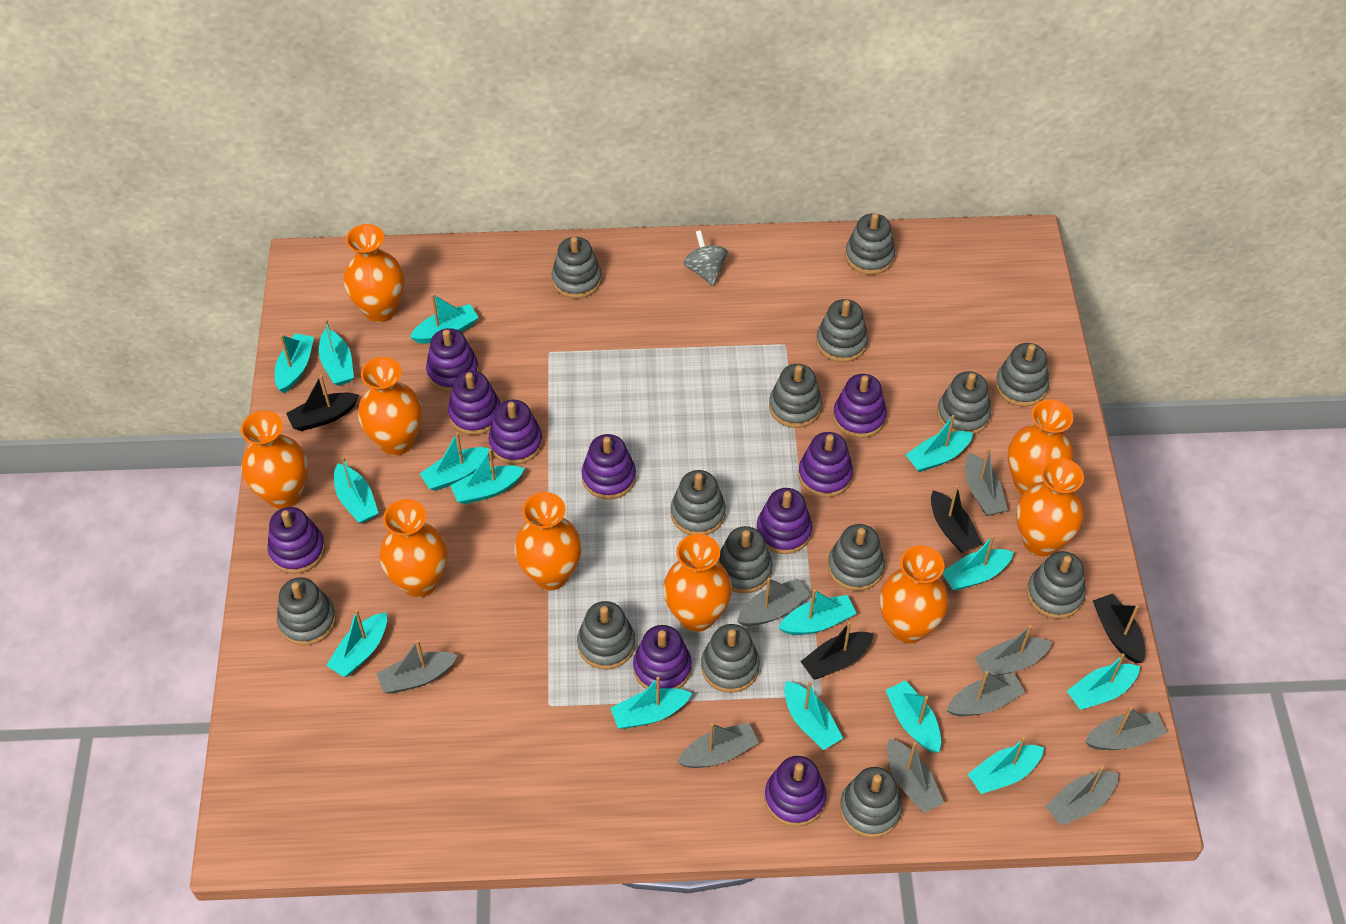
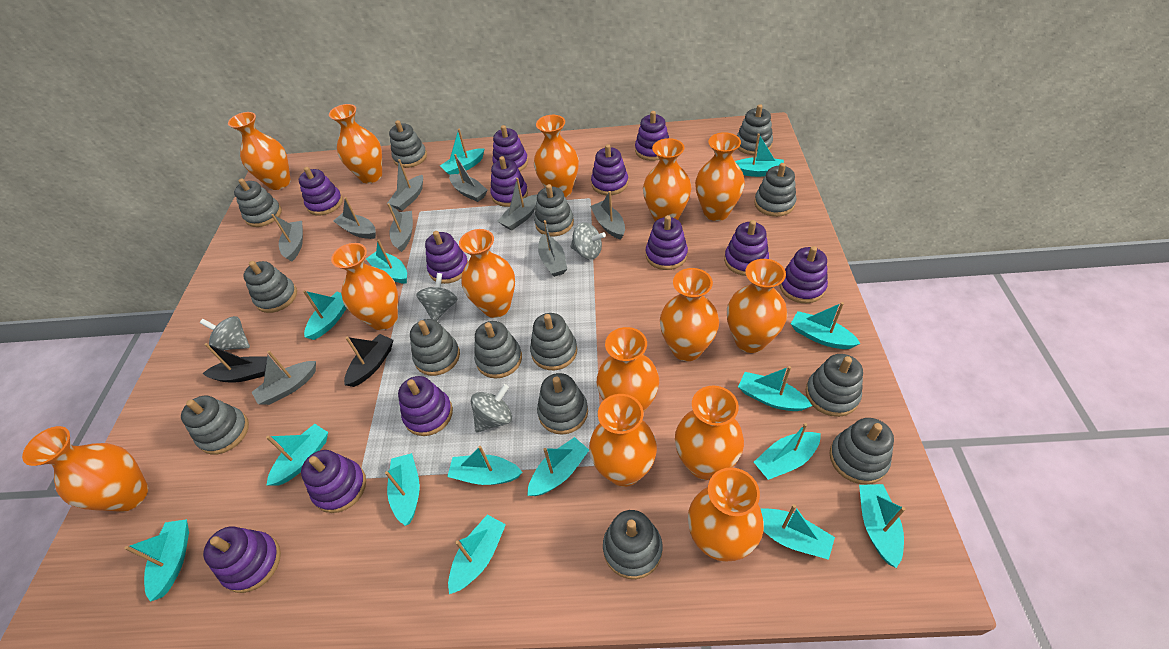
black boat: [286,375,359,431] [800,621,874,679] [931,485,982,553] [1093,593,1146,663] = 4 -> [203,343,267,383] [344,334,393,387] = 2
grey spinning top: [684,230,728,286] = 1 -> [200,316,250,350] [416,273,457,321] [471,384,512,433] [570,222,606,259] = 4
orange vase: [241,411,308,509] [344,224,404,323] [358,357,422,456] [379,499,447,597] [514,492,582,590] [663,534,732,632] [880,546,949,643] [1008,399,1074,494] [1016,458,1084,556] = 9 -> [22,426,148,512] [228,112,291,190] [329,104,382,183] [331,243,398,330] [459,229,515,318] [534,115,579,197] [589,394,657,487] [597,327,659,412] [643,138,692,221] [660,268,719,361] [675,386,744,480] [688,467,764,562] [695,132,745,221] [727,259,787,353] = 14
purple stacking toy: [267,507,325,574] [426,328,479,392] [448,371,500,435] [489,400,543,465] [582,434,636,500] [633,625,692,689] [757,488,812,554] [764,756,826,827] [798,432,853,497] [833,374,887,438] = 10 -> [203,526,281,593] [299,167,343,215] [301,450,366,513] [398,376,453,436] [425,231,468,284] [490,156,528,207] [492,125,528,171] [591,144,628,195] [635,111,669,161] [646,215,688,270] [724,220,769,276] [780,246,828,303] = 12

